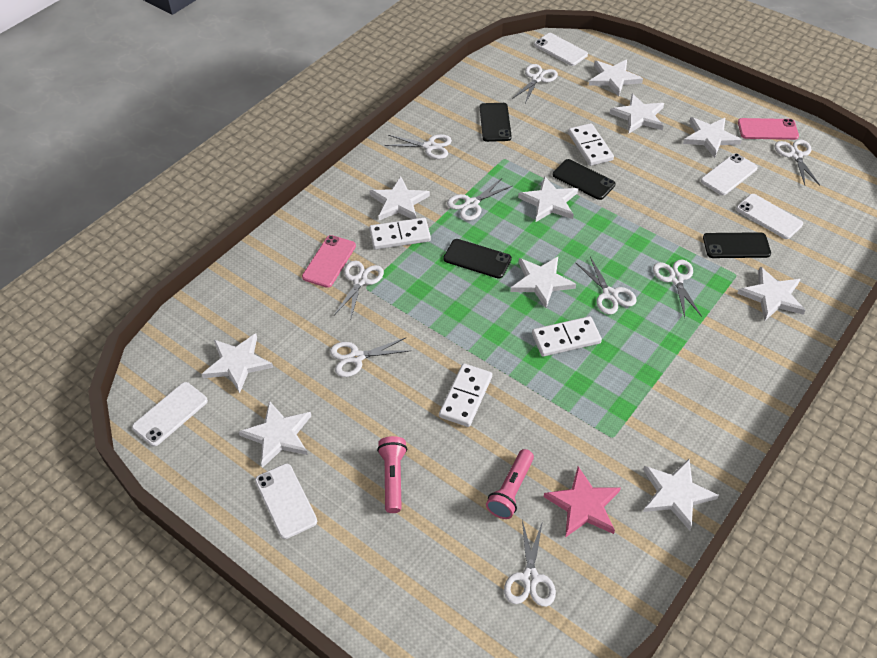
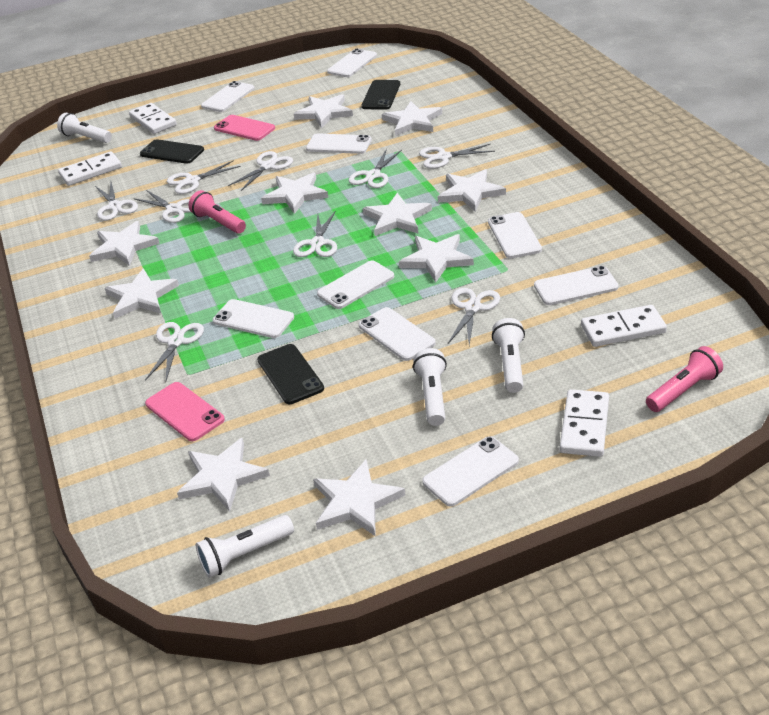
black phone: [443,239,512,279] [480,103,512,142] [553,159,616,200] [703,232,771,258] = 4 -> [140,139,204,164] [257,344,324,404] [361,80,400,110] = 3
pink star: [544,466,621,538] = 1 -> none = 0
white flashlight: none = 0 -> [57,113,112,143] [196,515,294,578] [413,348,447,426] [492,318,525,393] = 4
white phone: [132,382,208,447] [255,464,317,539] [534,33,588,66] [701,153,758,195] [736,194,803,239] = 5 -> [201,81,255,112] [213,299,294,338] [306,133,372,154] [317,260,394,309] [327,48,377,77] [359,307,436,361] [422,436,519,507] [488,212,542,258] [534,266,619,305] = 9

